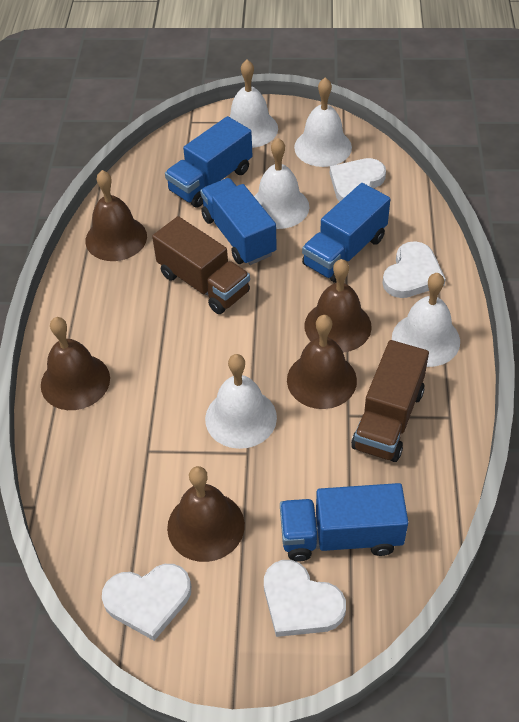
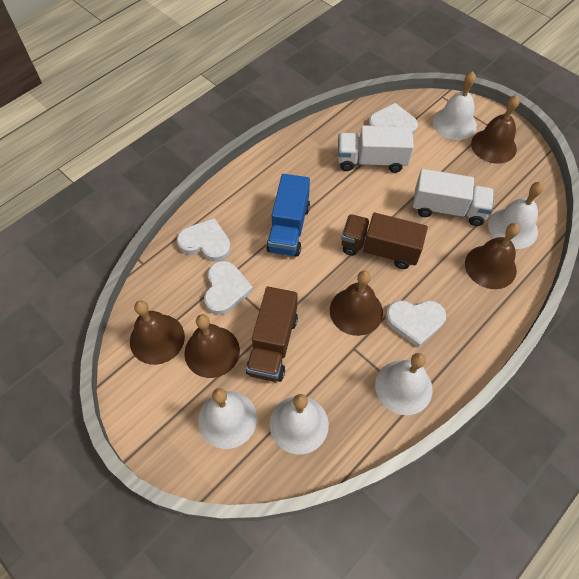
blue truck: [165,116,253,208] [200,178,277,265] [280,483,408,562] [302,183,390,283] = 4 -> [266,174,310,257] = 1
white truck: none = 0 -> [338,125,414,173] [413,169,494,226] = 2

